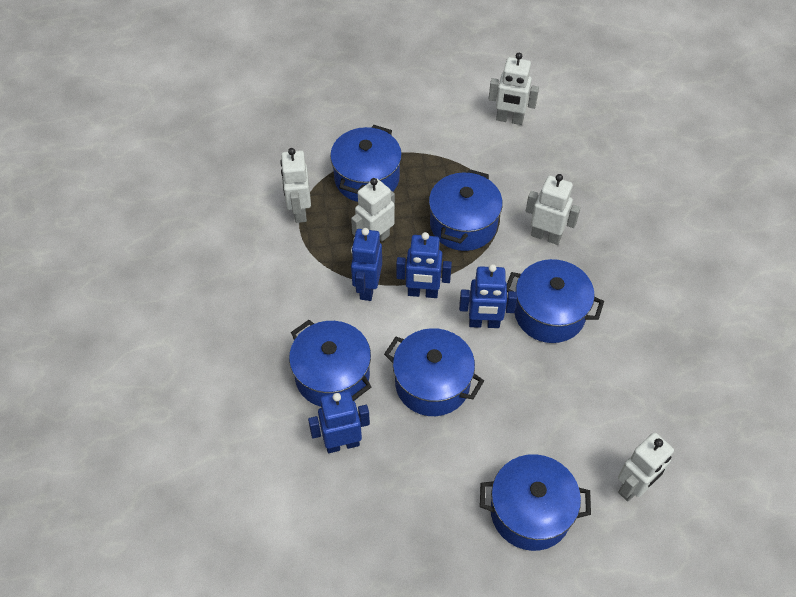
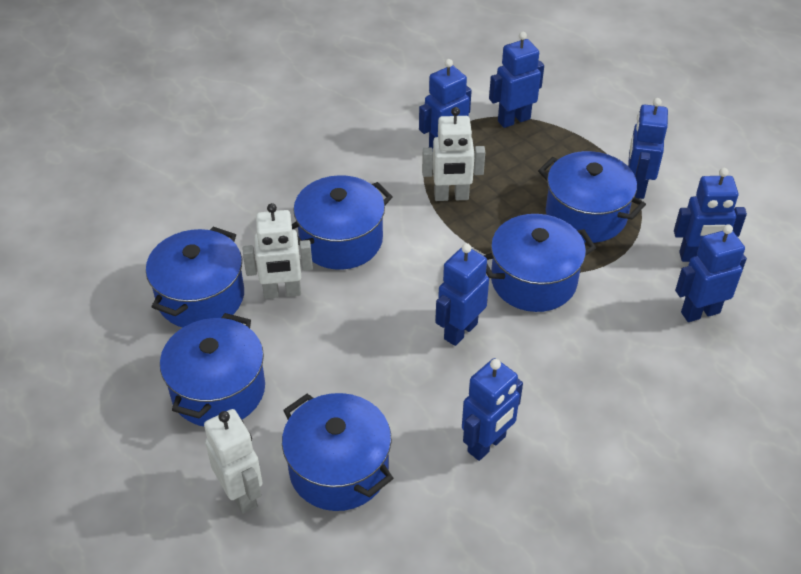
blue robot: [308,391,370,453] [351,228,382,301] [396,232,452,298] [459,264,517,328] = 4 -> [419,59,472,149] [435,243,489,346] [462,358,523,461] [489,32,544,128] [628,98,668,199] [674,168,747,262] [675,224,747,322] = 7
white robot: [280,148,311,223] [351,178,395,241] [489,53,539,125] [526,174,580,245] [618,432,674,502] = 5 -> [204,409,263,514] [243,203,313,299] [422,107,485,201] = 3

